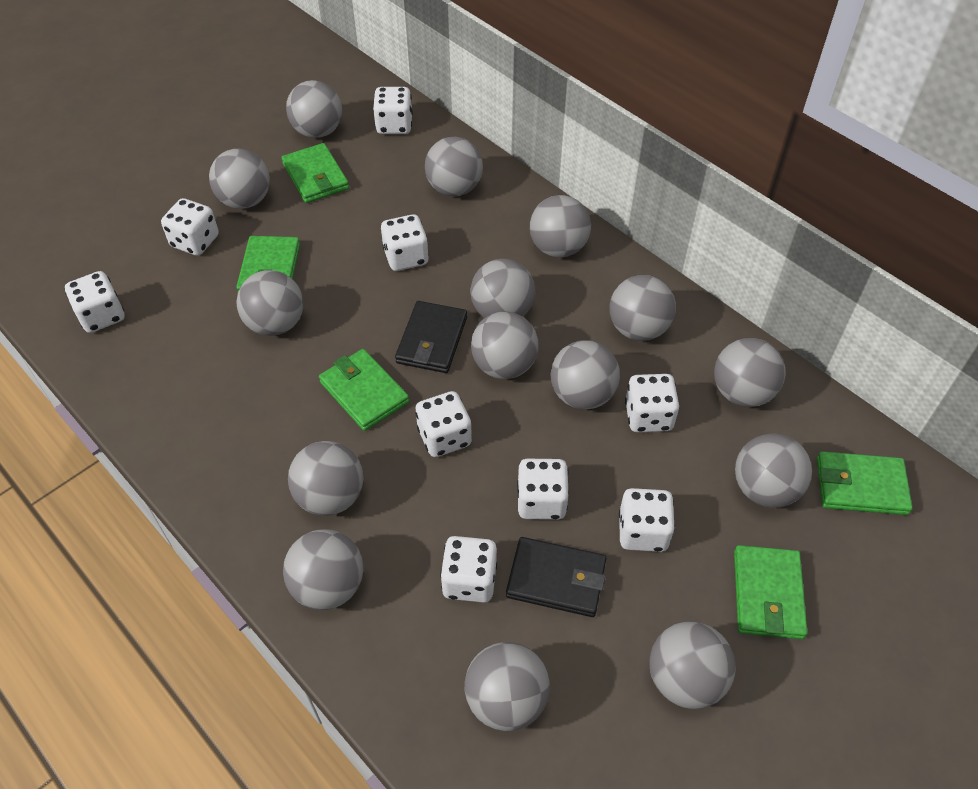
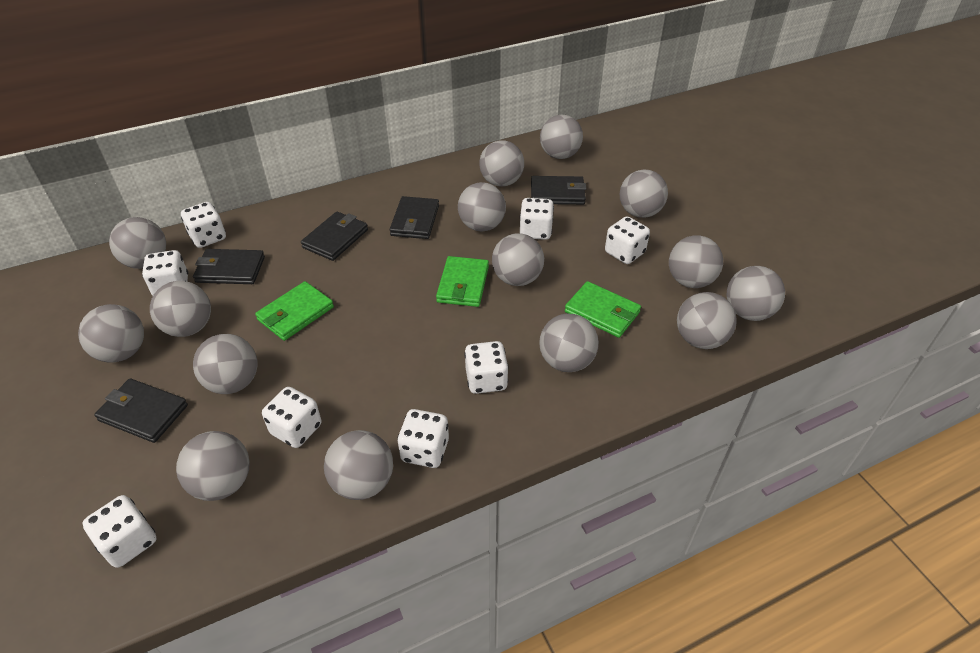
black wallet: [395,301,467,373] [506,537,607,617] = 2 -> [94,378,188,443] [193,249,265,284] [301,212,368,261] [389,196,439,239] [531,176,586,205] = 5
green wallet: [236,236,300,291] [282,143,349,203] [319,349,409,431] [734,545,808,639] [817,451,913,515] = 5 -> [255,281,334,341] [436,256,489,307] [565,281,641,338] = 3
white dice: [65,271,125,333] [161,198,219,256] [373,87,413,134] [381,214,429,271] [415,391,472,457] [440,536,497,603] [517,459,569,520] [619,488,675,552] [625,374,679,432] = 9 -> [82,495,157,568] [142,250,188,296] [181,202,226,248] [262,387,322,448] [397,409,449,468] [464,341,509,394] [520,198,554,240] [605,216,650,264] = 8

